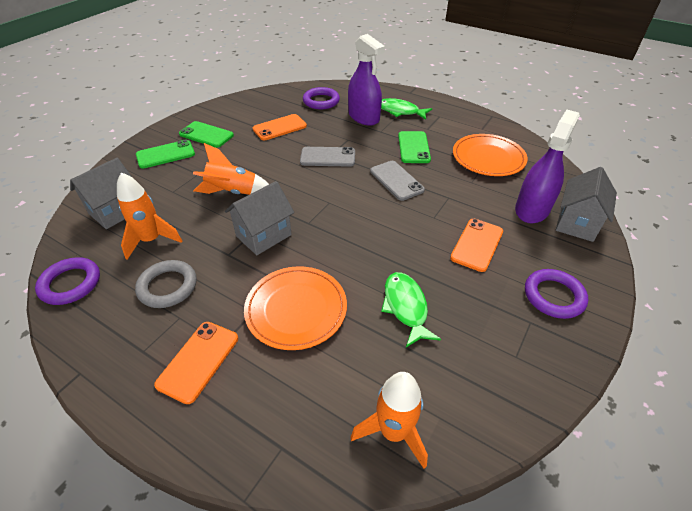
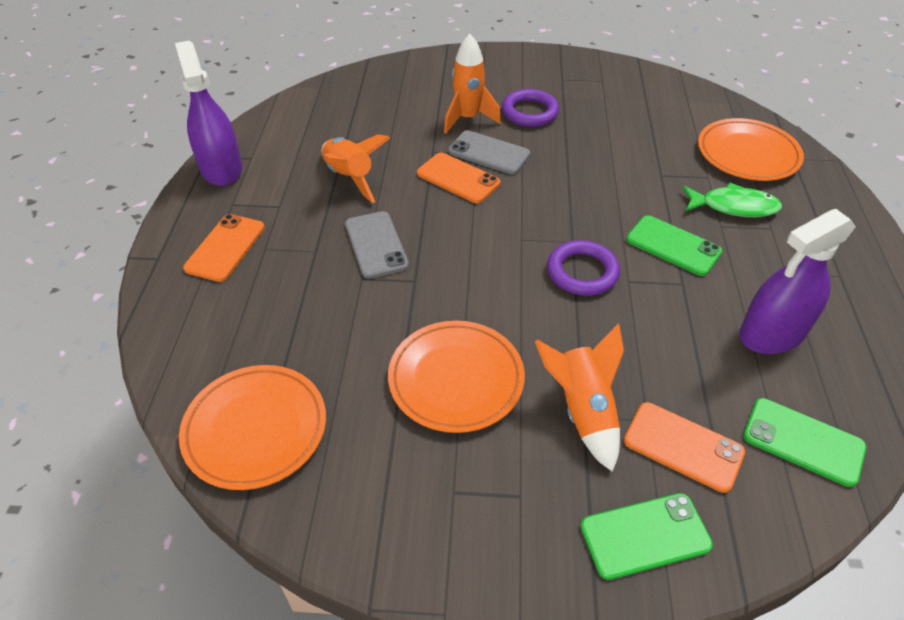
green fish: [381,98,432,120] [381,272,441,347] = 2 -> [682,183,782,217] = 1
grey house: [70,158,132,229] [225,181,294,255] [556,167,617,242] = 3 -> none = 0
grey ring: [135,260,197,308] = 1 -> none = 0
orange plate: [244,266,347,350] [453,134,528,176] = 2 -> [179,365,326,490] [388,321,525,433] [698,118,804,181] = 3
purple ring: [35,257,100,305] [303,87,340,110] [525,269,588,319] = 3 -> [502,89,559,127] [547,240,620,296] = 2

